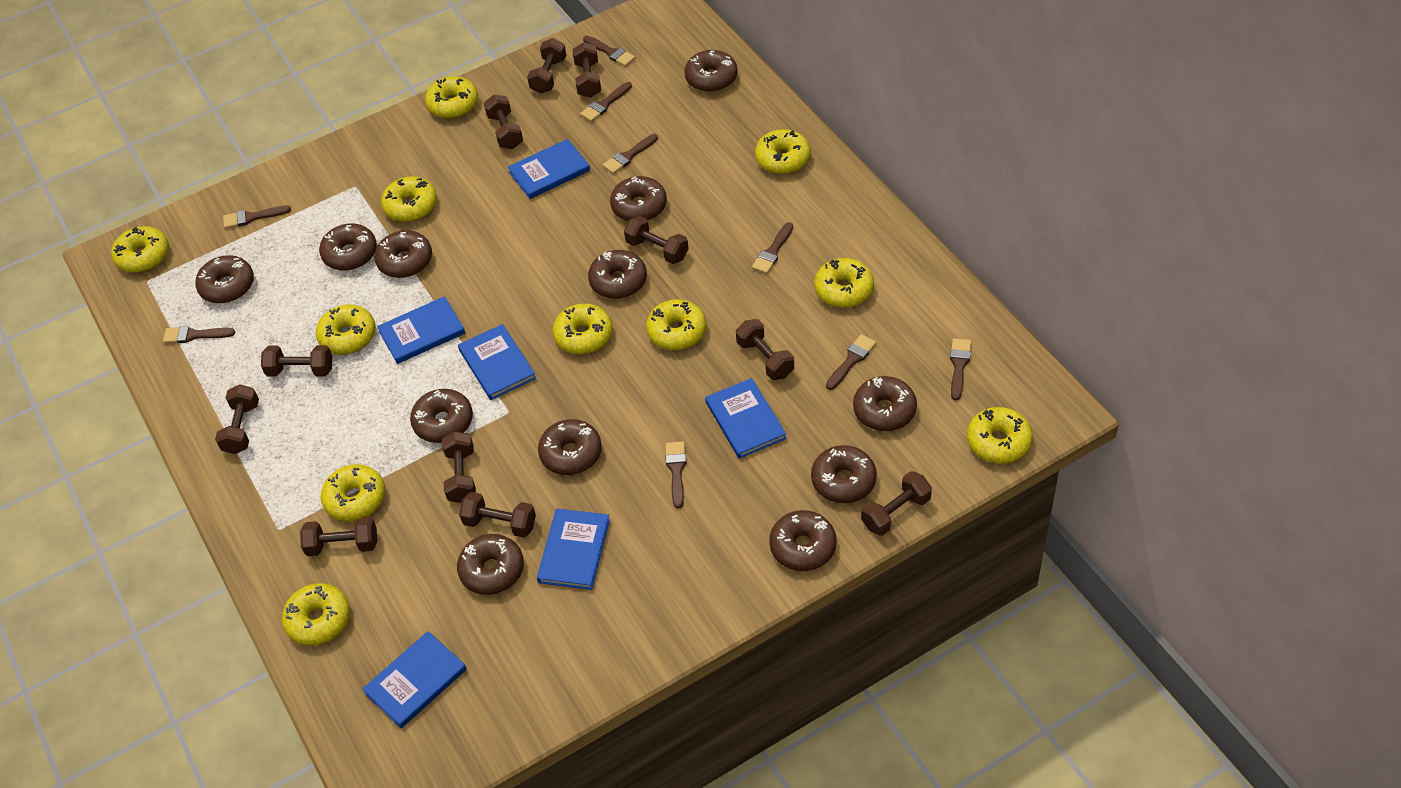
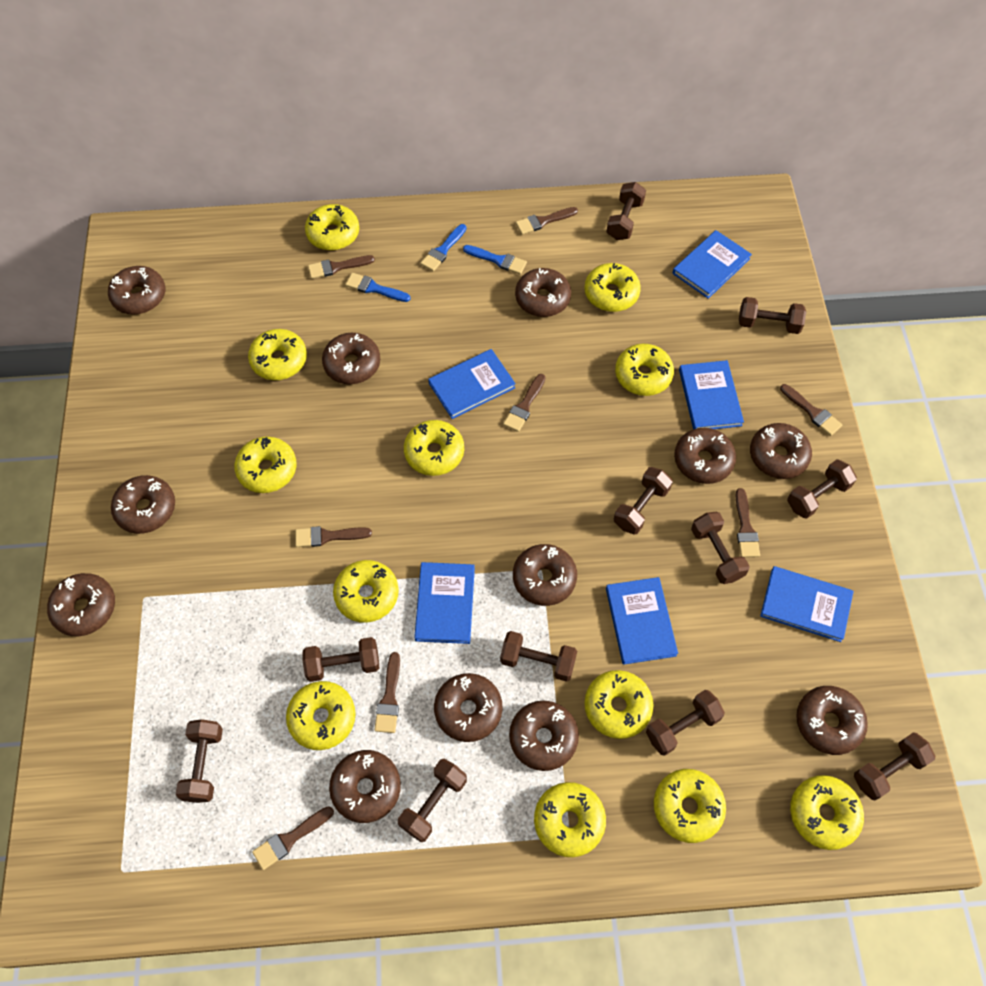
blue brush: none = 0 -> [345,273,411,302] [420,224,466,271] [463,245,527,274] = 3
brown brush: [163,326,235,343] [223,205,291,229] [580,82,632,122] [583,36,635,66] [603,134,658,174] [665,441,686,508] [752,222,793,274] [826,334,876,390] [950,338,971,400] = 9 -> [252,806,334,870] [295,526,372,547] [308,255,375,279] [374,652,400,733] [503,374,546,432] [516,207,578,234] [735,488,760,557] [780,384,842,436] = 8
yellow donut: [111,226,169,273] [282,583,350,646] [316,304,376,355] [321,464,385,522] [381,177,437,222] [425,76,478,119] [553,303,613,354] [646,299,706,350] [755,129,811,174] [814,258,874,308] [967,407,1033,464] = 11 -> [234,437,297,493] [248,329,307,380] [286,681,356,750] [305,204,359,251] [333,560,399,623] [404,420,464,476] [534,782,606,857] [584,263,641,312] [584,670,654,739] [615,344,674,396] [654,769,726,843] [790,775,864,850] = 12

